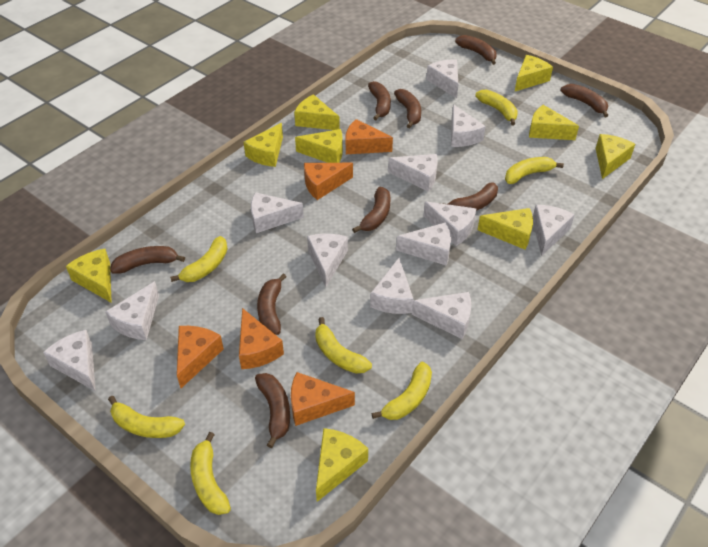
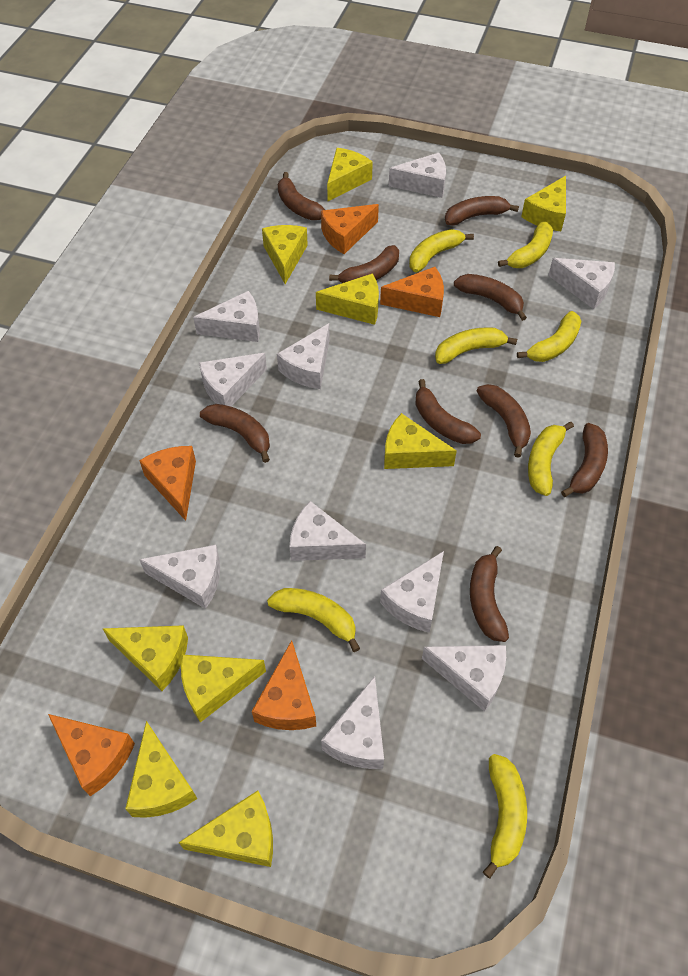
white cheese: [43,330,96,391] [105,281,159,340] [251,192,304,233] [307,234,348,287] [370,258,414,314] [388,154,438,192] [396,222,451,266] [412,292,471,339] [423,202,476,246] [426,59,458,98] [451,104,486,147] [533,205,575,256] = 12 -> [139,545,220,609] [193,291,260,342] [199,353,267,407] [277,323,330,389] [290,501,366,561] [321,676,384,769] [380,551,444,633] [389,153,446,198] [422,645,506,712] [548,258,615,309] = 10

